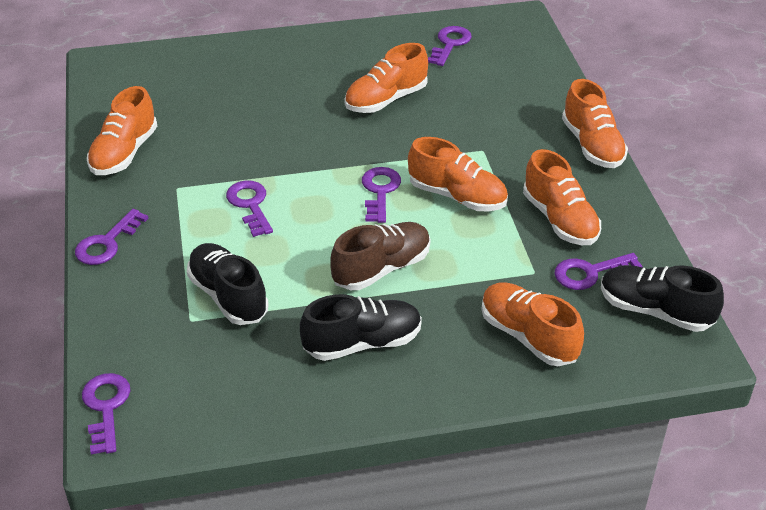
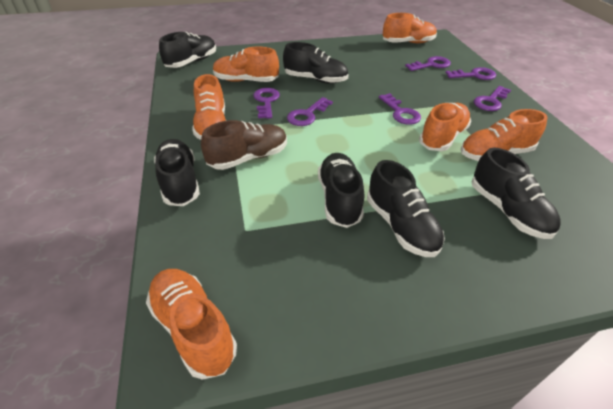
black shoe: [187,243,269,325] [300,294,422,361] [601,265,724,332] = 3 -> [154,139,200,206] [159,32,216,68] [283,42,348,84] [318,153,364,228] [367,160,445,257] [472,148,561,239] = 6

